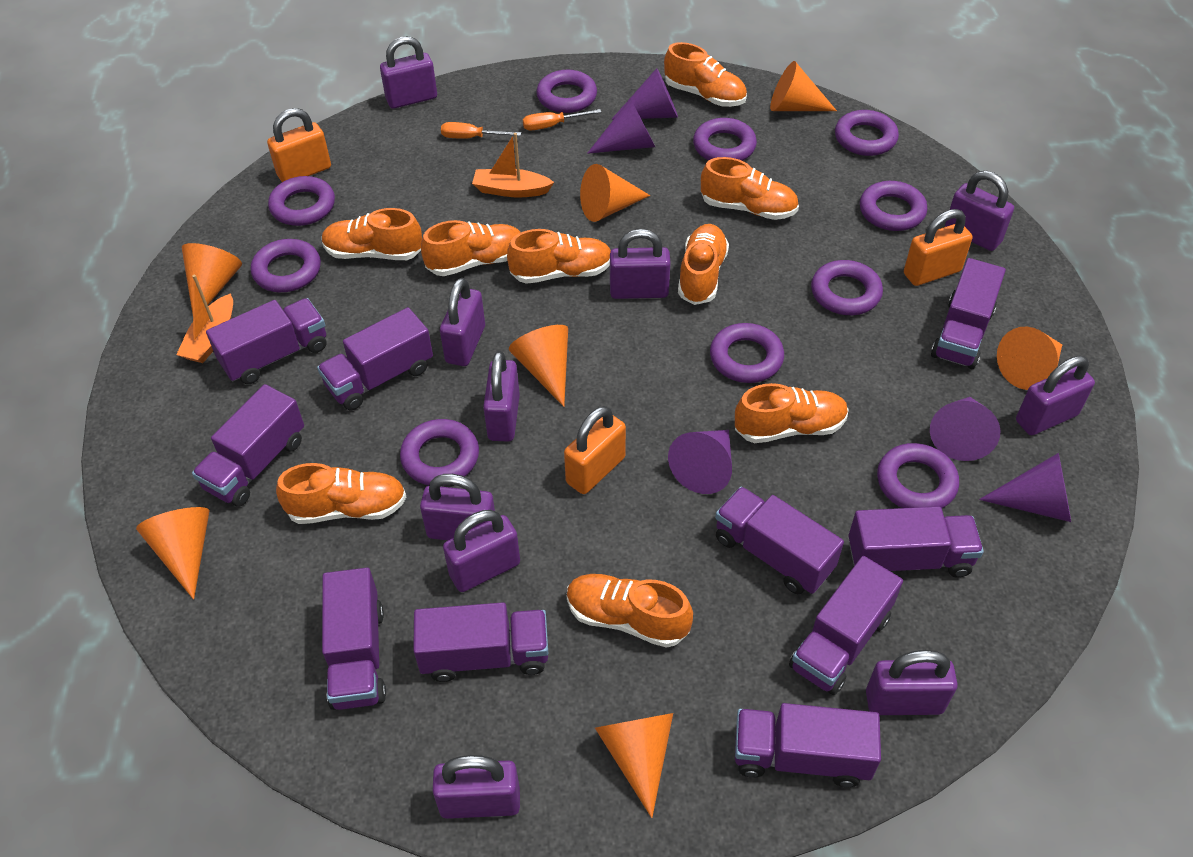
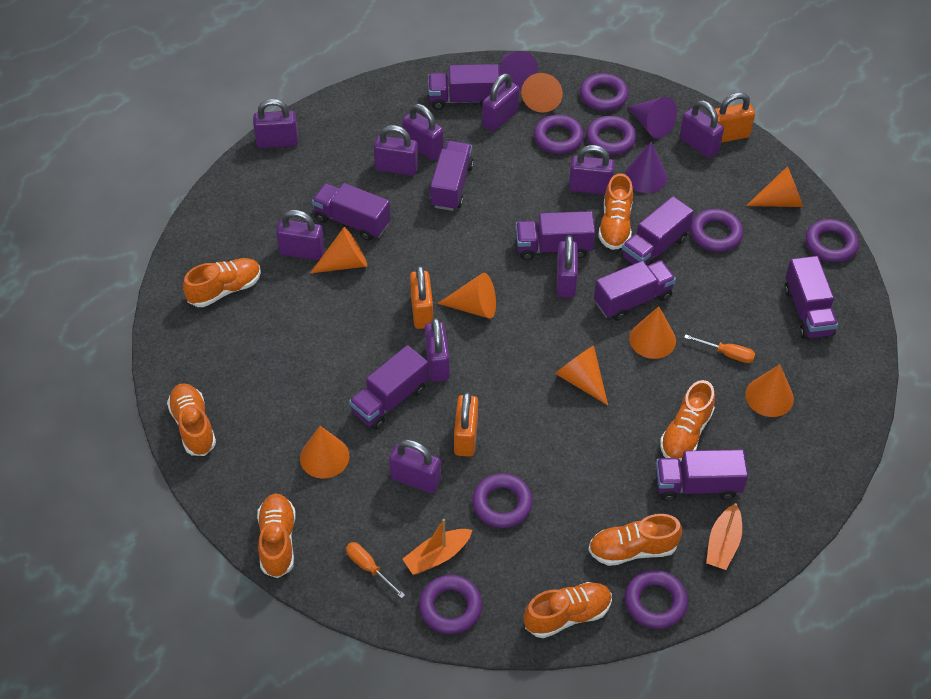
orange cone: [136,507,210,600] [182,243,242,314] [509,325,568,407] [580,164,650,222] [595,713,673,818] [770,61,837,111] [997,327,1062,390] = 7 -> [300,426,349,479] [310,227,367,273] [437,273,496,319] [521,73,563,113] [555,345,608,405] [629,306,676,359] [746,166,803,207] [746,364,794,417] = 8
orange shoe: [276,463,406,524] [322,208,422,260] [421,220,521,276] [507,229,611,284] [567,574,693,648] [664,42,747,107] [678,224,729,305] [701,157,799,220] [735,383,849,443] = 9 -> [167,383,216,456] [183,258,261,307] [257,494,295,578] [524,582,612,638] [588,514,682,566] [598,173,633,250] [660,380,715,461] = 7
purple cone: [587,98,655,154] [611,68,678,120] [668,430,732,494] [930,397,1001,461] [979,453,1071,522] = 5 -> [499,51,538,90] [625,142,667,193] [628,97,677,139] = 3
purple ring: [251,239,321,292] [268,176,335,226] [400,419,479,486] [536,70,597,113] [693,118,757,161] [710,323,784,383] [811,260,883,315] [835,110,899,156] [860,181,927,231] [877,443,959,508] = 10 -> [419,575,482,634] [472,473,533,528] [534,115,584,154] [580,73,629,111] [586,116,636,155] [625,570,688,629] [690,209,743,252] [806,219,859,262] = 8
purple truck: [192,384,304,507] [206,298,326,384] [317,307,433,410] [322,568,386,710] [413,602,548,682] [715,487,844,594] [735,703,881,787] [789,556,903,695] [849,506,984,578] [931,258,1006,369] = 10 -> [312,183,391,241] [349,345,429,430] [428,64,499,110] [430,141,474,211] [516,211,595,260] [594,260,676,321] [621,196,694,266] [655,449,748,501] [784,256,838,339] = 9

